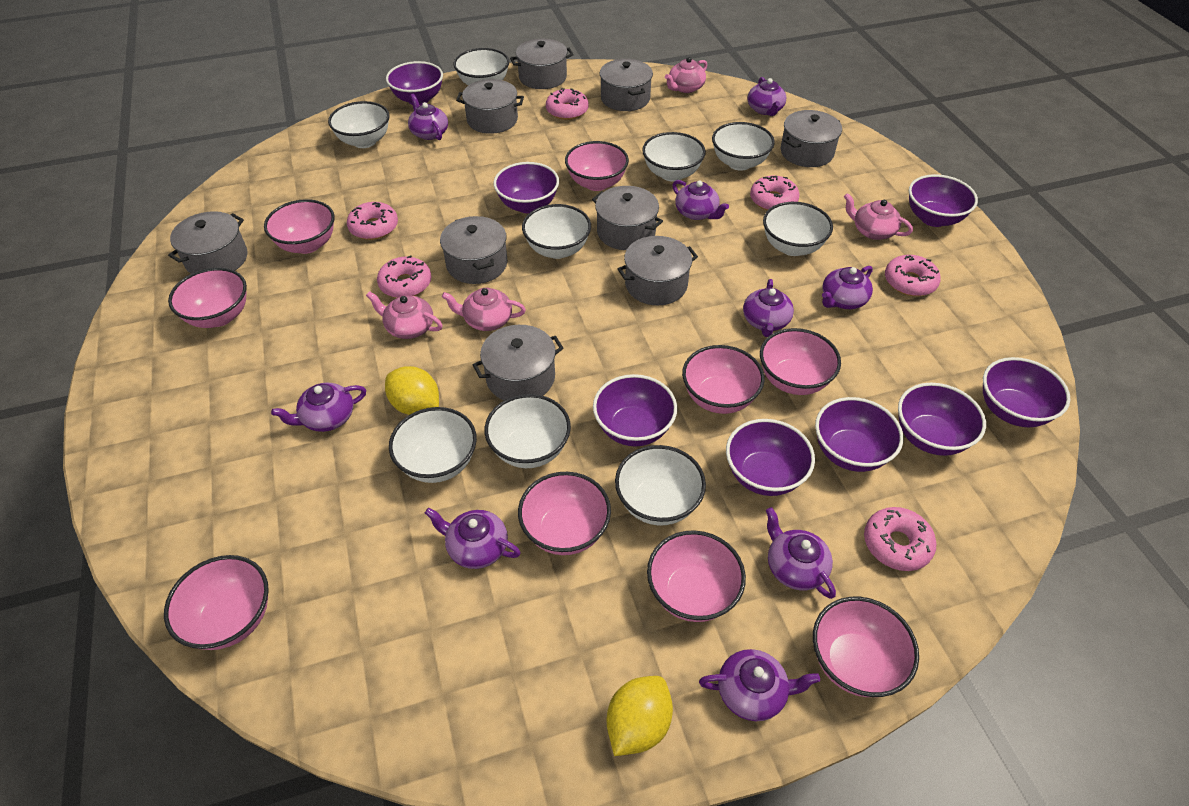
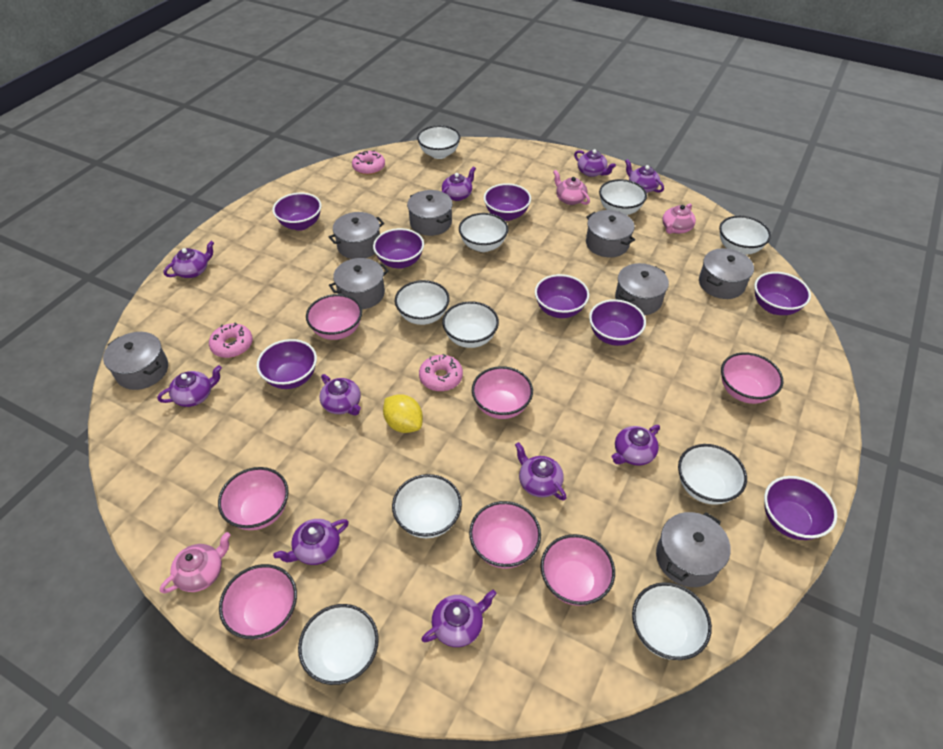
grey pot: [168,211,247,274] [440,216,507,284] [456,79,524,134] [473,325,564,400] [510,39,574,89] [592,186,663,250] [600,59,653,111] [617,236,698,305] [781,110,842,167] = 9 -> [103,332,168,390] [329,212,384,259] [329,258,389,309] [407,190,453,236] [586,210,635,257] [615,263,669,315] [656,512,731,587] [699,248,754,299] = 8
pink bowl: [164,555,269,650] [168,268,247,328] [264,199,335,254] [518,472,611,555] [565,141,629,191] [647,530,746,622] [682,345,765,414] [760,328,841,395] [813,597,919,697] = 9 -> [218,467,289,530] [219,564,297,639] [306,294,362,340] [469,501,541,569] [472,366,533,419] [540,534,615,606] [721,352,783,404] = 7
pink donut: [347,202,398,240] [377,255,431,298] [546,88,589,120] [750,176,800,211] [864,507,937,571] [885,255,941,296] = 6 -> [209,323,253,358] [352,150,385,175] [419,354,463,391] = 3
pink teapot: [366,291,443,339] [442,288,526,331] [665,57,707,93] [844,193,913,240] = 4 -> [160,532,231,593] [553,170,590,205] [662,204,696,234] = 3
purple teapot: [271,383,366,432] [408,94,448,140] [425,508,520,569] [672,180,729,220] [699,649,820,721] [743,279,794,337] [747,77,786,116] [766,507,836,599] [822,266,873,309] = 9 -> [157,365,222,407] [164,241,214,278] [273,519,349,565] [320,374,361,415] [422,590,497,647] [442,166,476,201] [515,442,567,500] [574,149,616,177] [612,425,660,466] [625,159,664,193] = 10
white bowl: [328,101,390,148] [389,407,477,483] [454,48,509,85] [484,394,571,468] [522,204,591,259] [615,445,706,526] [642,132,706,182] [712,122,775,171] [763,202,833,256] = 9 -> [298,604,379,685] [392,474,462,538] [395,280,450,325] [417,125,461,159] [442,301,499,348] [459,213,508,252] [599,179,647,215] [632,582,712,660] [678,444,747,505] [719,216,771,255] = 10
yellow lemon: [385,366,439,415] [607,676,673,756] = 2 -> [383,394,423,433] = 1

